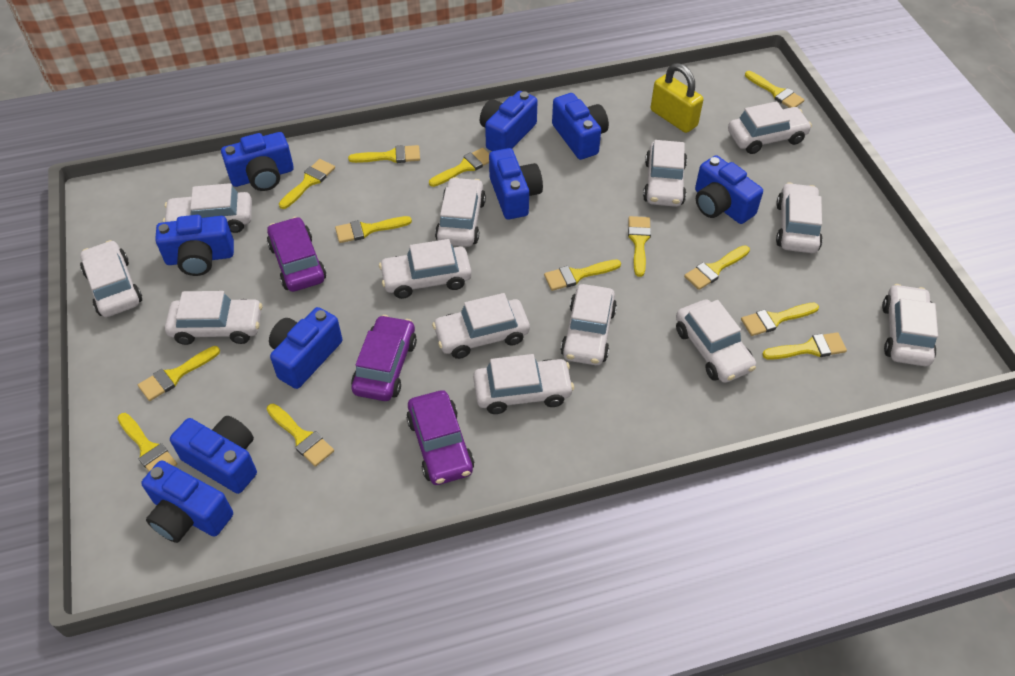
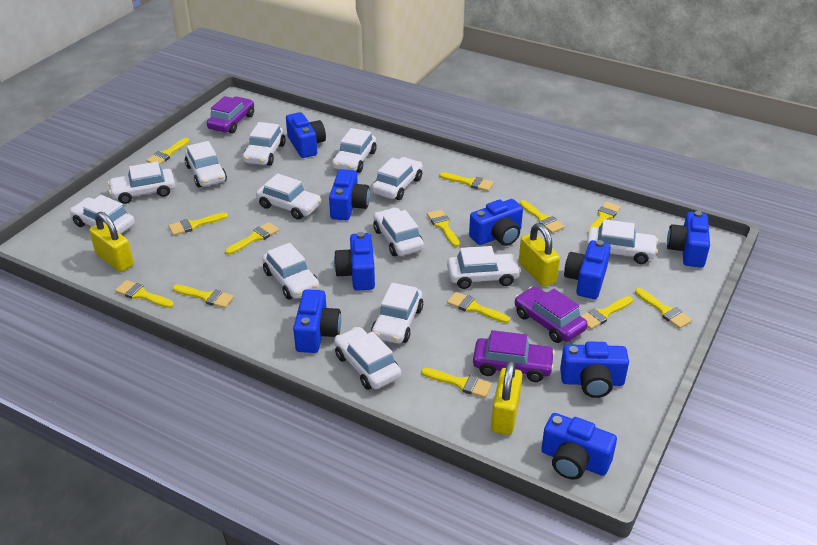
yellow padlock: [651,63,703,133] = 1 -> [89,212,134,272] [491,360,523,435] [519,223,560,287] = 3

